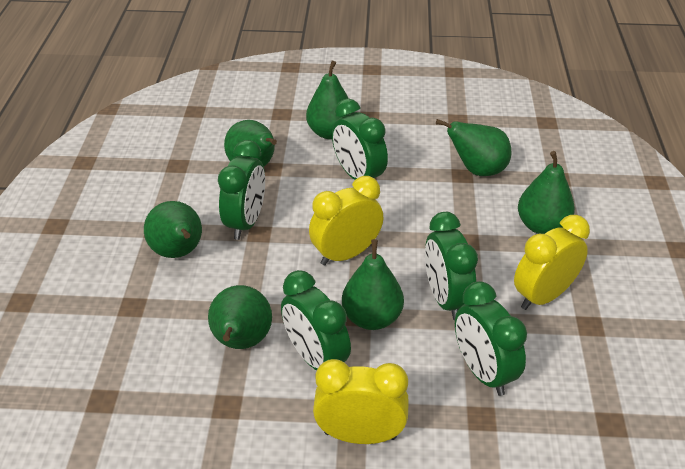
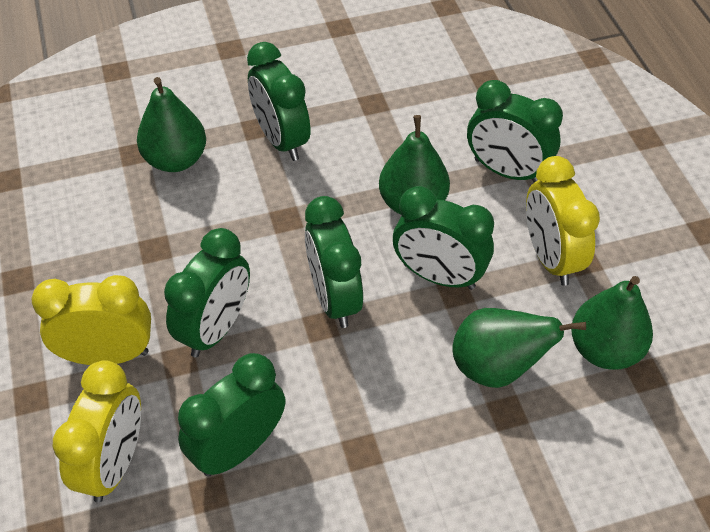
green clock: [218,140,265,240] [281,270,351,370] [332,99,388,180] [425,212,478,320] [455,281,527,396] = 5 -> [164,228,250,358] [178,353,285,477] [247,42,311,161] [305,196,363,328] [393,186,494,290] [467,80,563,183] = 6
green pear: [144,201,202,258] [208,285,272,349] [224,120,277,166] [306,61,354,139] [342,239,404,330] [436,119,511,176] [518,151,575,234] = 7 -> [137,77,206,172] [379,115,450,215] [452,308,586,388] [571,276,653,370] = 4

